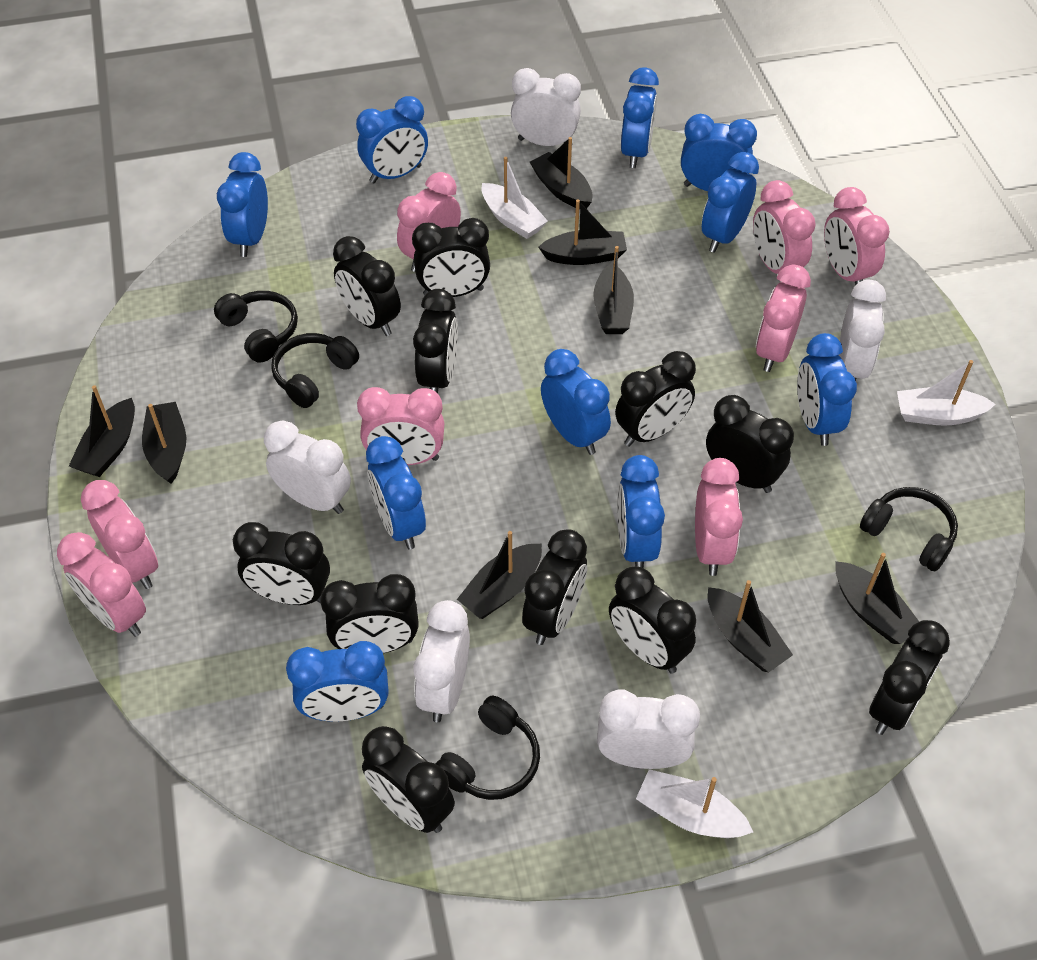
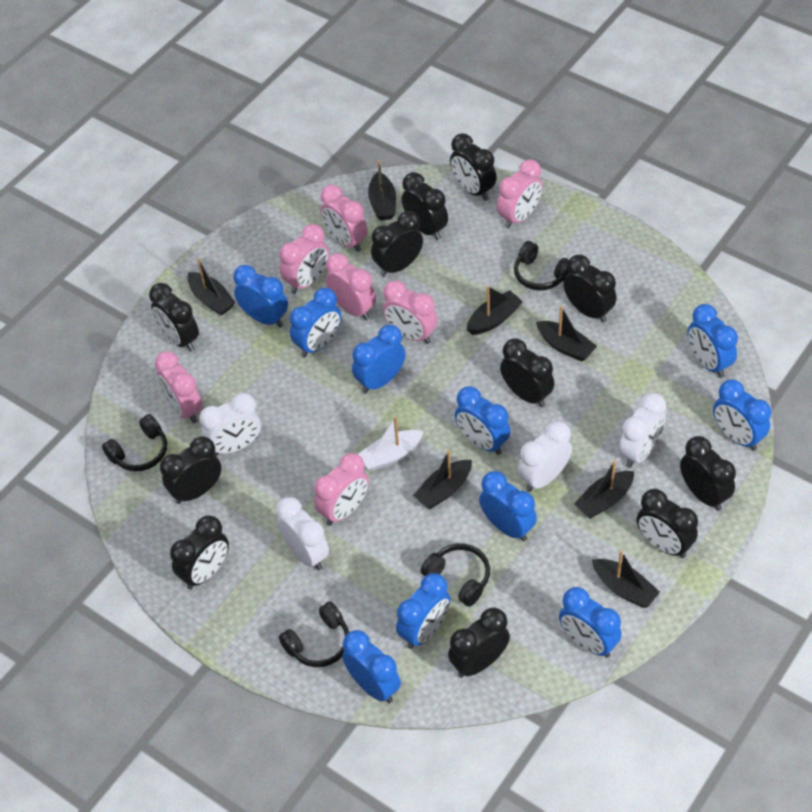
black boat: [69,385,135,477] [142,402,186,484] [457,531,542,619] [530,137,593,209] [539,199,627,265] [593,246,634,334] [708,580,793,672] [835,553,919,644] = 8 -> [187,258,236,316] [368,160,396,221] [413,450,472,509] [467,286,523,335] [536,306,597,362] [574,461,634,519] [592,550,660,608] = 7
pink clock: [57,532,146,637] [81,480,158,589] [357,387,444,465] [397,172,461,272] [695,458,743,576] [753,180,816,274] [756,264,811,372] [824,187,890,285] = 8 -> [155,351,202,423] [279,224,329,294] [314,453,369,526] [321,185,368,252] [326,253,376,320] [383,280,437,344] [497,159,543,229] = 7
white boat: [481,157,548,239] [636,769,753,838] [897,360,995,426] = 3 -> [358,416,424,471] = 1
white clock: [264,420,351,514] [414,600,470,722] [511,68,581,146] [597,690,700,769] [839,280,886,380] = 5 -> [199,393,261,456] [276,497,329,570] [518,421,572,492] [619,393,666,468] = 4

